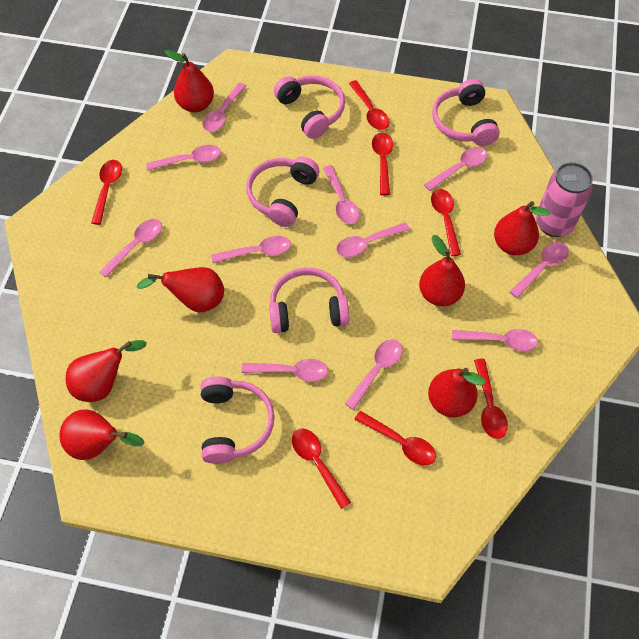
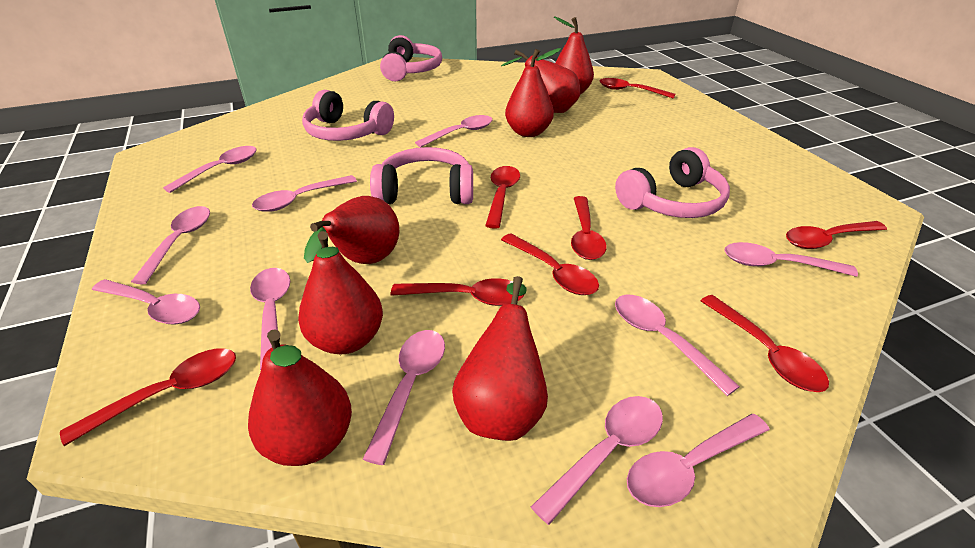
pink can: [536,162,593,237] = 1 -> none = 0
pink headphones: [200,376,275,464] [246,157,319,227] [269,268,349,333] [274,75,345,139] [432,79,500,146] = 5 -> [302,90,394,141] [370,147,473,204] [380,35,442,81] [615,147,730,218] = 4
red spoon: [91,160,122,225] [292,429,351,509] [349,80,390,130] [354,411,436,465] [372,132,393,195] [431,189,461,256] [474,359,508,439] = 7 -> [60,348,236,446] [391,278,524,306] [485,166,520,229] [501,233,599,295] [571,196,606,260] [599,78,676,99] [700,295,829,392] [786,221,887,249] = 8

